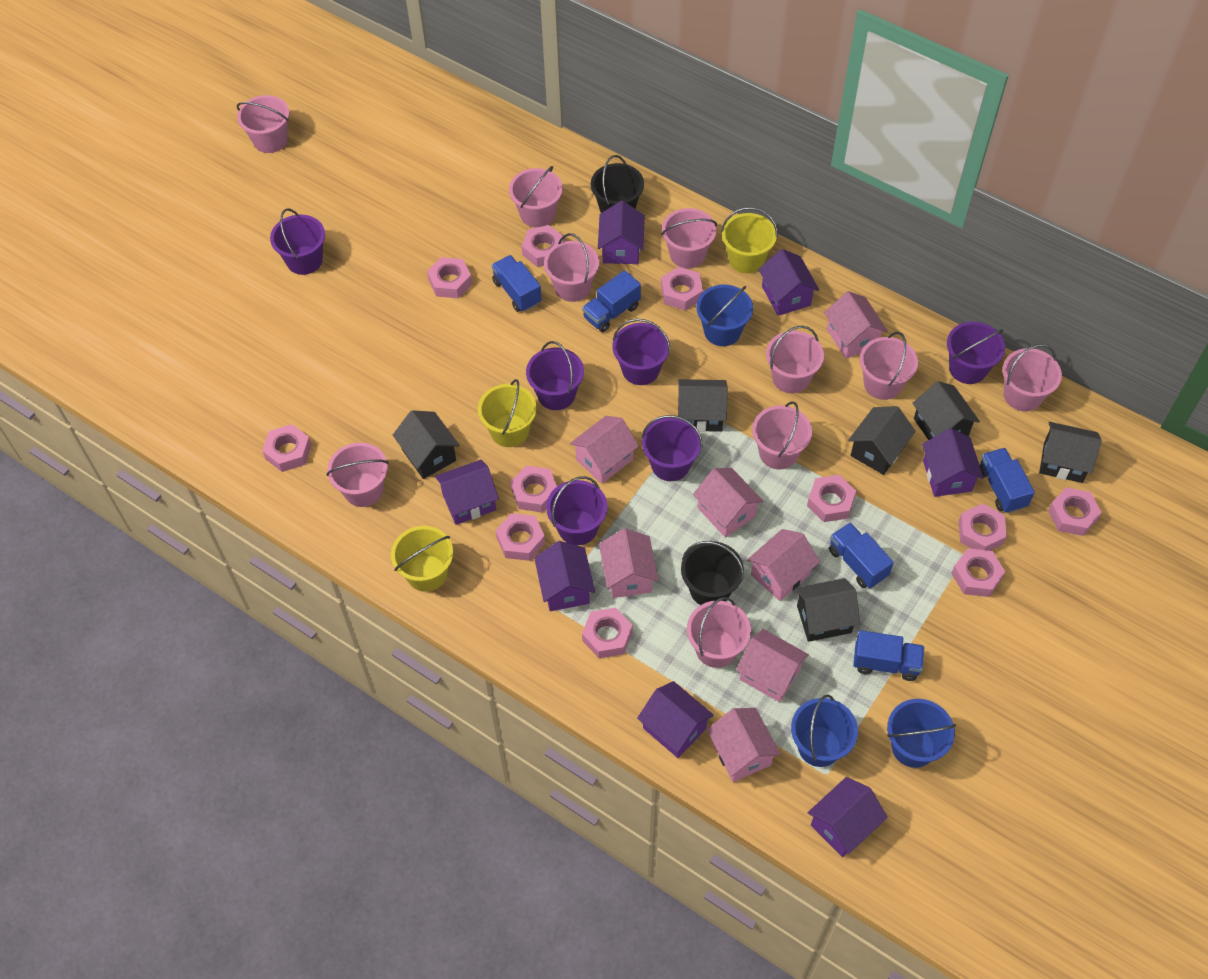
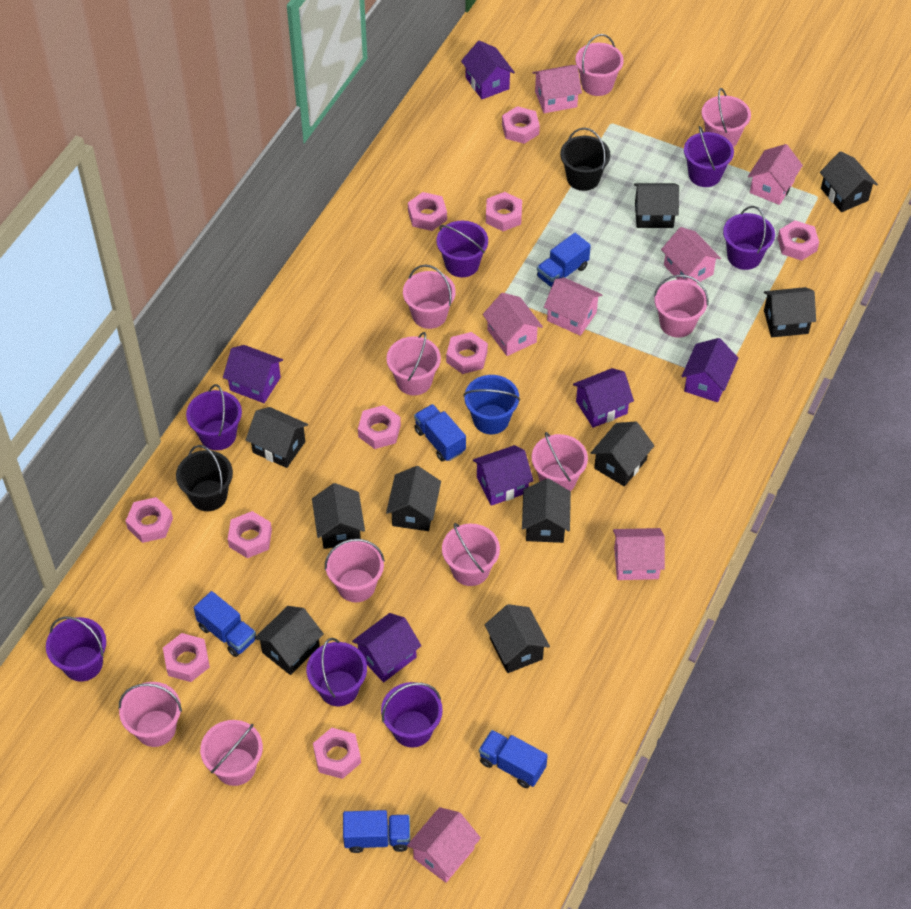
black house: [393,410,459,479] [678,379,728,432] [795,578,860,642] [848,406,916,475] [912,381,980,440] [1039,422,1102,483] = 6 -> [246,407,308,468] [254,606,324,675] [312,483,365,549] [386,466,441,531] [485,604,550,673] [522,478,571,543] [591,422,654,486] [634,183,679,228] [764,287,816,337] [820,151,878,212] = 10
blue bucket: [696,285,753,346] [791,695,858,767] [887,699,956,768] = 3 -> [463,375,520,434] = 1
pink nut: [262,424,311,472] [427,257,472,298] [496,513,545,561] [510,465,557,513] [522,225,565,267] [582,607,633,658] [661,267,703,310] [807,475,856,522] [951,548,1005,597] [959,503,1007,551] [1048,487,1102,536] = 11 -> [126,497,173,543] [163,633,210,682] [228,511,272,558] [313,728,361,779] [358,405,401,449] [408,192,447,231] [446,332,488,374] [486,192,522,231] [502,106,540,144] [777,220,819,261] = 10
purple bucket: [270,208,325,275] [526,341,584,410] [546,476,607,545] [613,319,670,385] [642,415,702,481] [947,322,1005,384] = 6 -> [46,617,106,682] [186,384,242,450] [307,638,367,706] [381,682,443,748] [436,221,488,277] [684,126,734,187] [723,206,775,270] = 7
purple house: [435,460,499,525] [534,541,595,611] [598,201,645,264] [637,681,714,758] [758,249,819,316] [808,777,887,857] [922,428,984,497] = 7 -> [223,345,283,403] [352,613,422,682] [461,40,515,99] [473,445,534,506] [573,368,634,428] [681,338,738,402] = 6
yellow bucket: [391,526,453,592] [478,379,537,447] [721,207,778,273] = 3 -> none = 0

